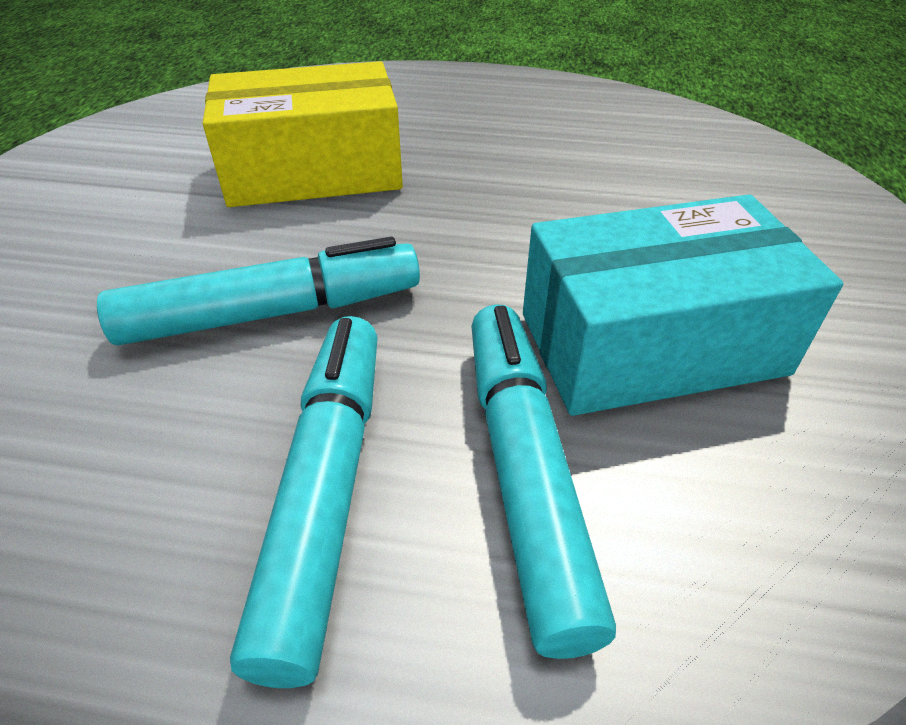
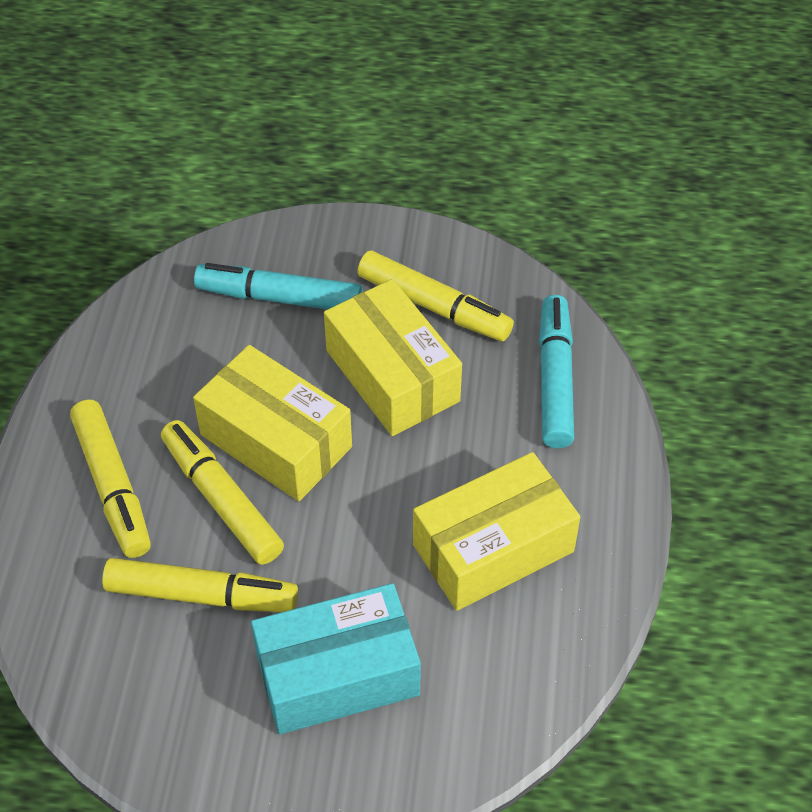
turquoise marker: [97,237,420,346] [230,316,378,688] [471,304,616,659] = 3 -> [194,263,363,310] [539,295,574,448] = 2
yellow box: [203,61,403,207] = 1 -> [193,345,352,501] [324,279,462,436] [413,452,580,611] = 3
yellow marker: none = 0 -> [70,400,151,558] [102,558,298,612] [161,420,284,565] [357,250,514,342] = 4

